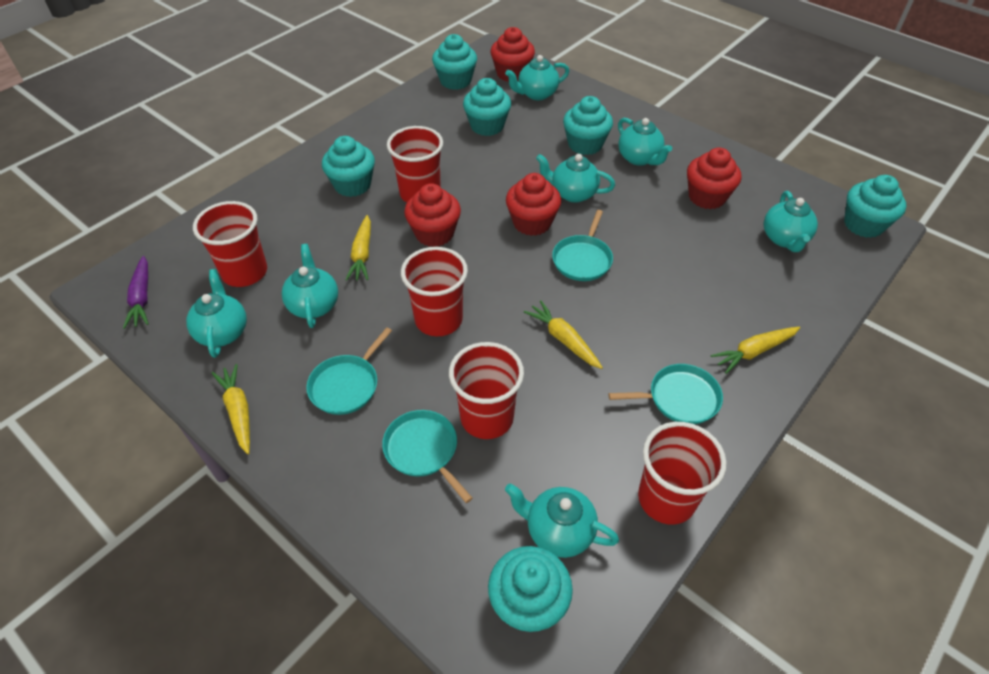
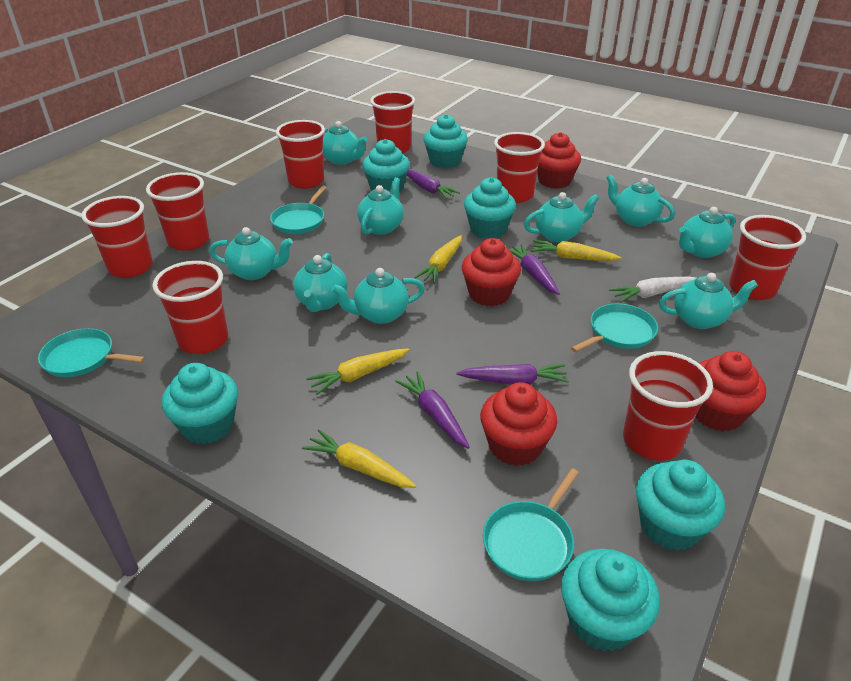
purple carrot: [123,256,149,329] = 1 -> [395,371,470,449] [407,169,460,199] [457,364,569,385] [509,244,560,295] = 4
red cup: [193,201,267,287] [387,126,443,202] [401,247,468,336] [449,342,524,439] [638,422,727,525] = 5 -> [81,196,153,278] [146,172,209,251] [152,261,228,354] [276,120,325,189] [370,91,415,154] [494,132,545,203] [623,351,713,461] [729,215,806,300] = 8
turquoise teapot: [186,269,247,358] [282,244,338,328] [505,55,569,100] [505,483,619,558] [536,154,615,203] [618,118,672,166] [764,191,818,252] = 7 -> [209,227,293,280] [293,253,347,312] [323,121,367,165] [331,268,425,324] [357,177,404,235] [524,192,599,242] [606,174,675,227] [659,273,758,329] [679,207,735,258] = 9
white carrot: none = 0 -> [609,277,697,303] = 1

